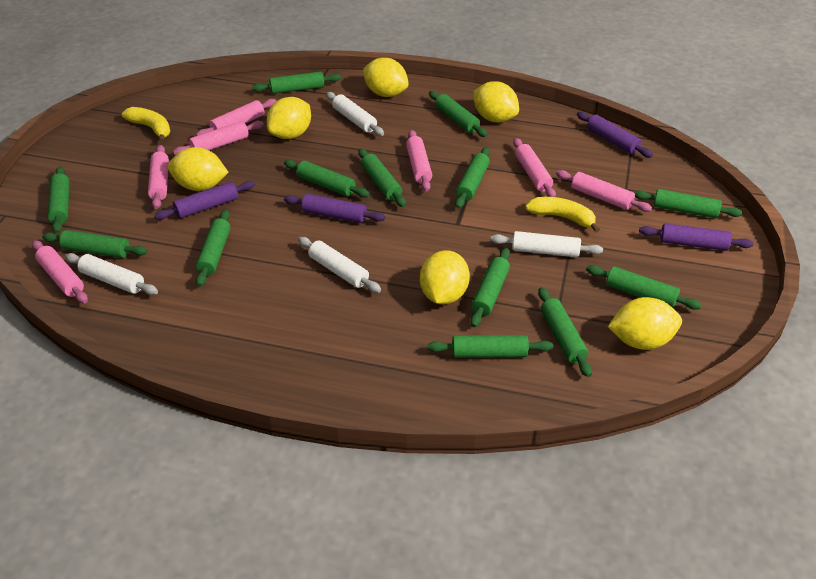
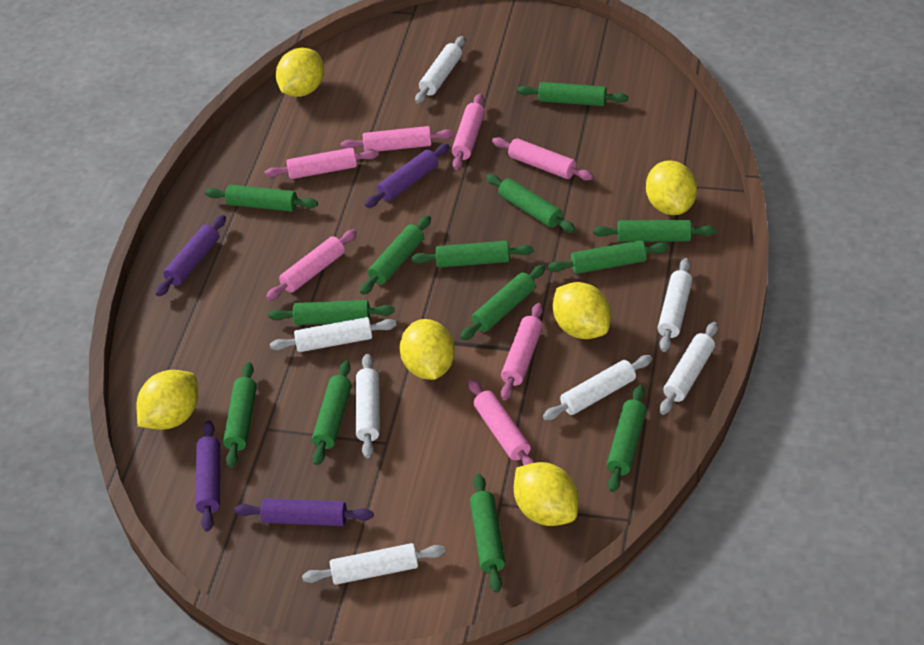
white rolling pin: [65,253,158,295] [298,237,381,293] [326,92,384,136] [491,231,603,257] = 4 -> [270,317,396,352] [302,543,445,585] [356,354,380,458] [415,36,465,104] [543,355,652,420] [658,258,692,352] [660,322,718,415] = 7
yellow banana: [122,107,170,142] [525,197,600,233] = 2 -> none = 0

